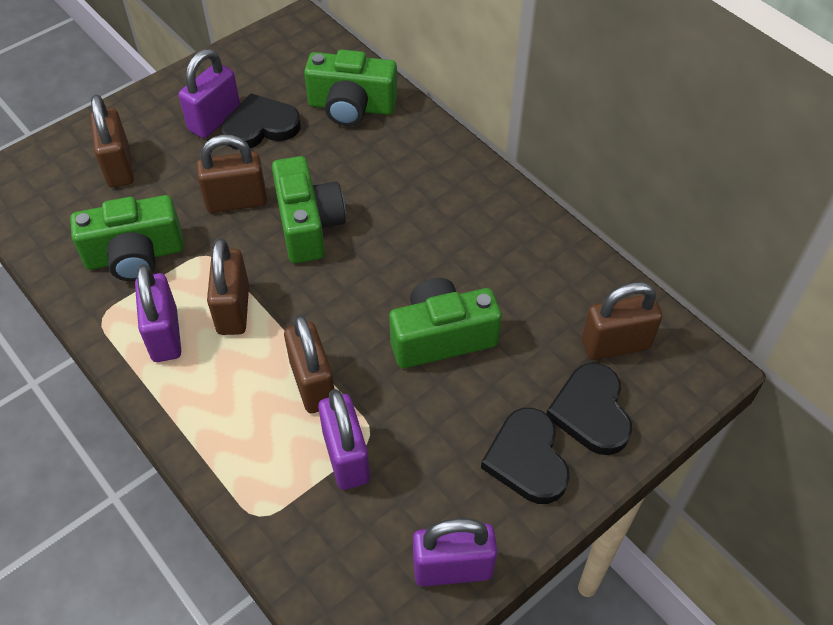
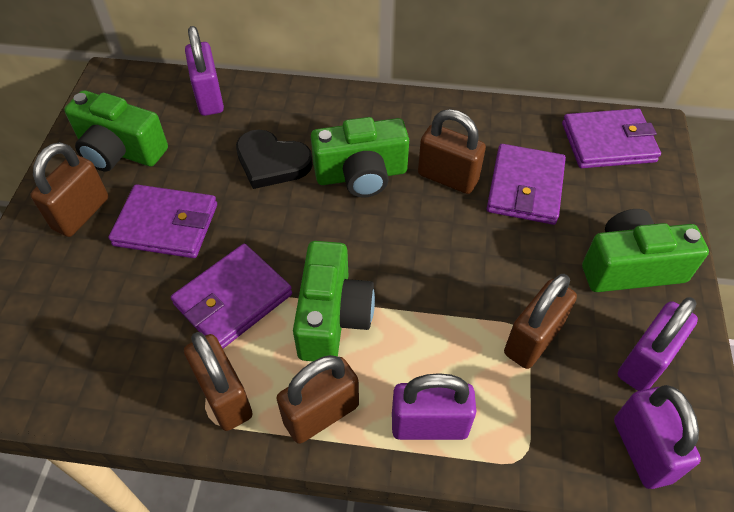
black heart: [221,93,301,150] [481,408,570,504] [546,363,632,455] = 3 -> [236,130,313,189] = 1
purple wallet: none = 0 -> [108,184,217,258] [171,244,292,349] [487,144,566,225] [562,108,661,168] = 4

